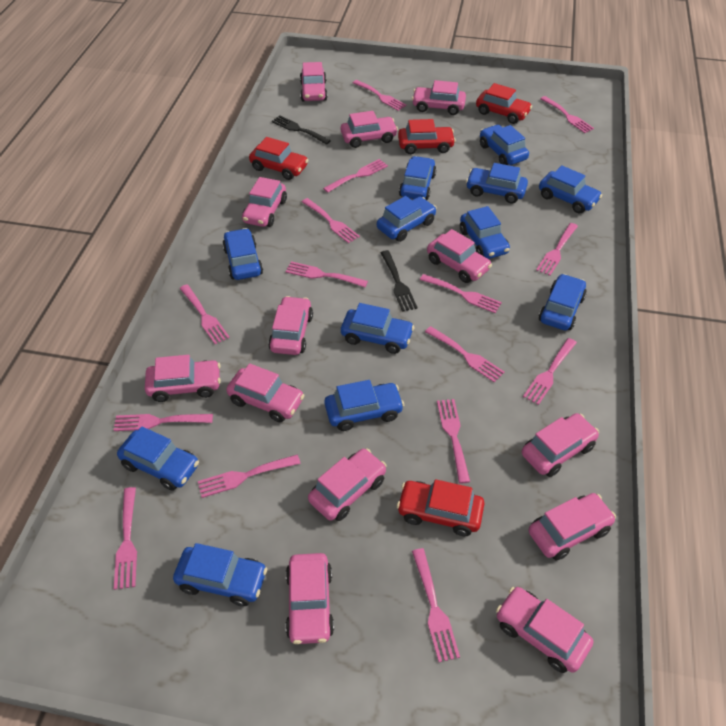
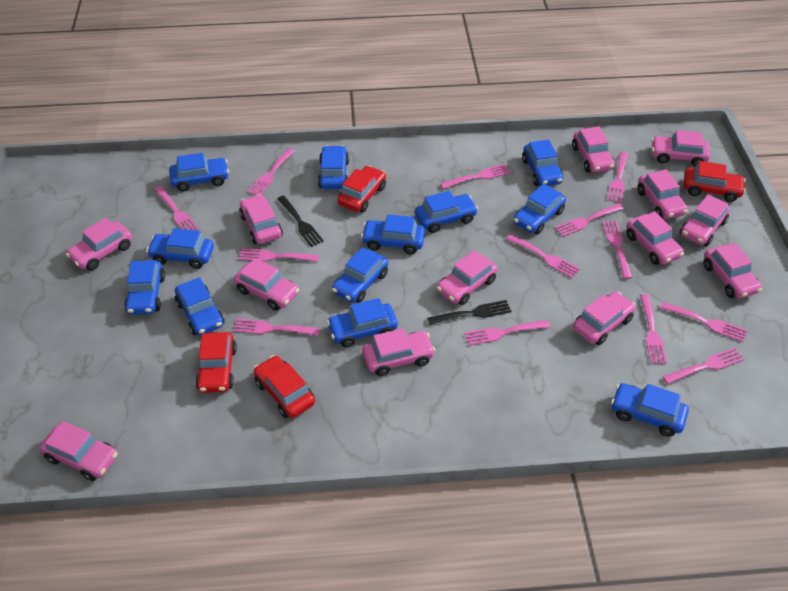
pink fork: [113,414,213,431] [114,487,137,590] [179,284,230,344] [198,455,301,498] [286,261,368,287] [302,198,360,243] [323,159,388,193] [353,80,407,111] [412,548,460,662] [420,274,502,313] [425,326,505,383] [437,399,470,483] [523,338,577,405] [536,223,578,276] [540,96,594,133] = 15 -> [154,186,199,230] [233,319,320,336] [239,248,319,262] [247,148,295,195] [440,164,511,189] [464,320,550,346] [506,234,580,278] [554,203,624,237] [602,220,632,279] [607,152,628,203] [640,294,667,364] [660,302,747,342] [663,347,744,384] = 13

